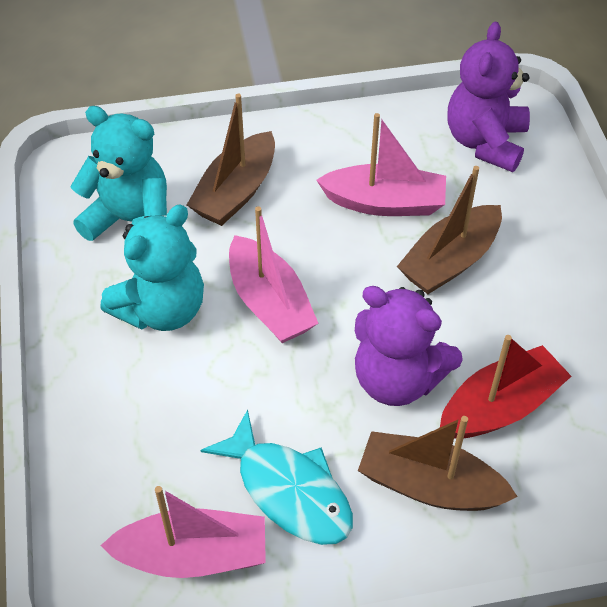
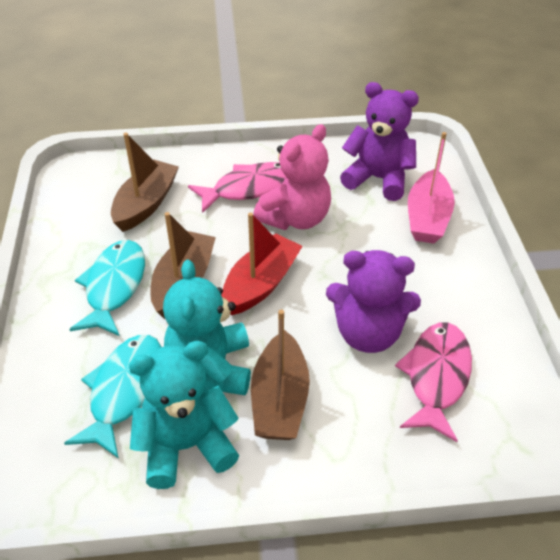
pink boat: [100,486,266,578] [229,206,319,343] [316,113,446,216] = 3 -> [408,132,455,244] = 1
pink fish: none = 0 -> [188,162,286,213] [395,322,472,442] = 2
pink teddy bear: none = 0 -> [253,124,331,230] = 1
turquoise fish: [200,409,353,545] = 1 -> [64,335,161,459] [69,240,145,336] = 2

